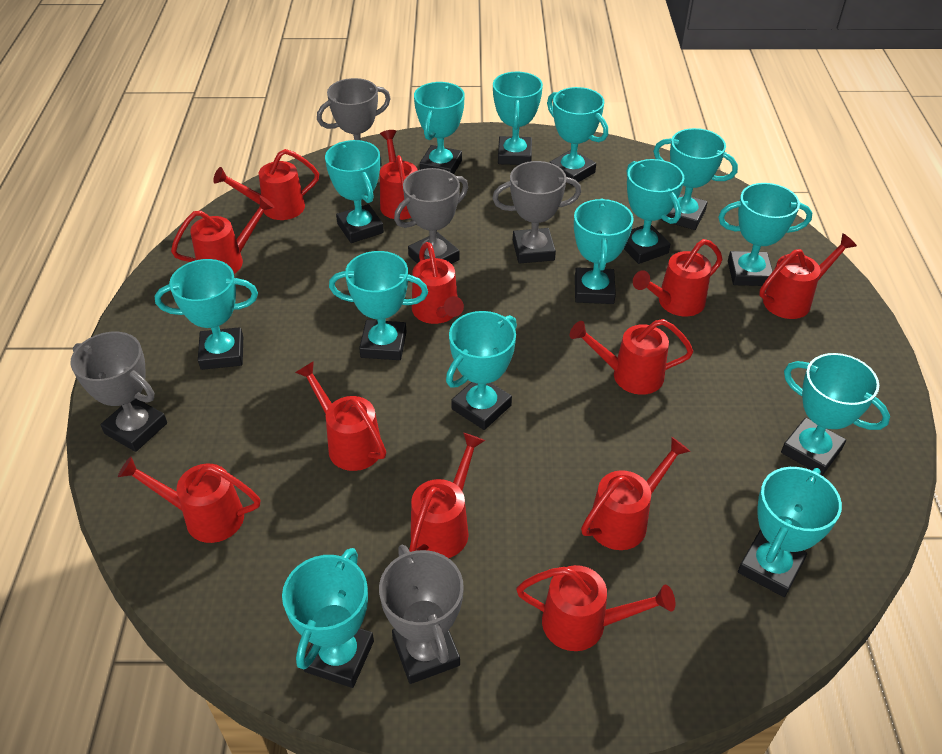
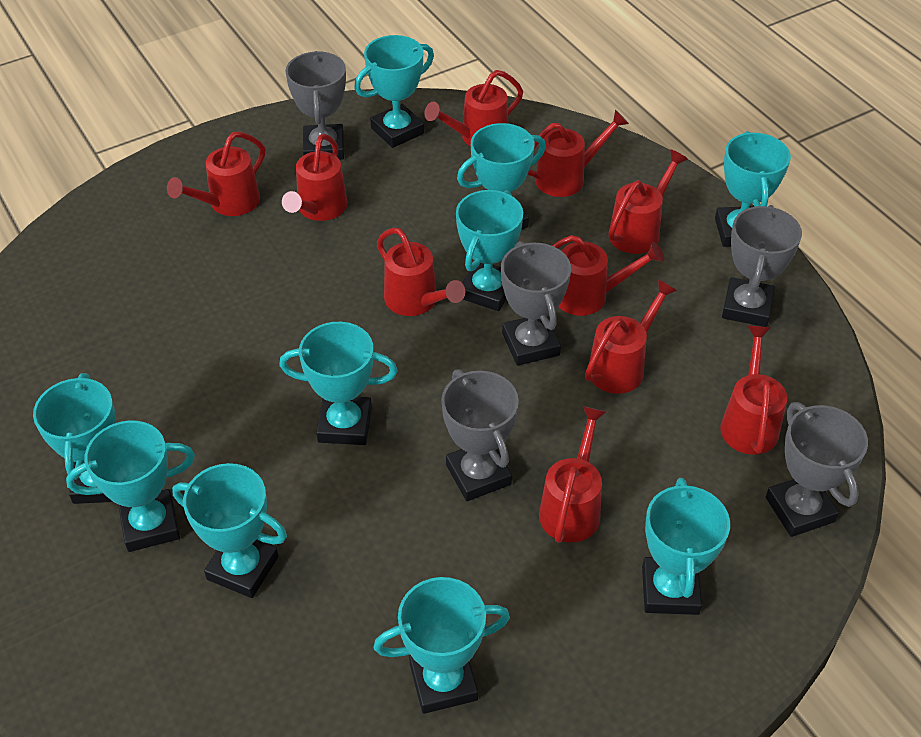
red watering can: [118,456,260,543] [171,196,275,274] [213,149,319,220] [295,361,386,471] [380,130,418,220] [409,433,485,558] [412,242,464,324] [516,565,675,651] [570,319,693,395] [581,437,691,550] [633,239,723,316] [759,233,857,319] = 12 -> [167,132,265,216] [282,134,347,221] [377,228,465,316] [424,70,523,147] [527,110,629,197] [539,406,606,543] [552,235,664,316] [585,279,677,394] [609,149,688,254] [720,326,787,455] = 10
turquoise trophy: [155,259,258,370] [282,548,374,688] [325,140,384,243] [329,251,428,360] [414,82,465,174] [446,311,517,430] [493,72,543,165] [547,87,608,186] [574,198,634,304] [624,159,684,264] [653,128,738,230] [718,183,812,286] [738,467,842,597] [781,353,890,475] = 14 -> [33,373,115,504] [66,420,195,552] [172,463,287,598] [279,322,398,445] [354,35,434,148] [373,577,510,714] [456,190,523,311] [457,123,546,230] [642,478,730,615] [715,131,791,247] = 10

